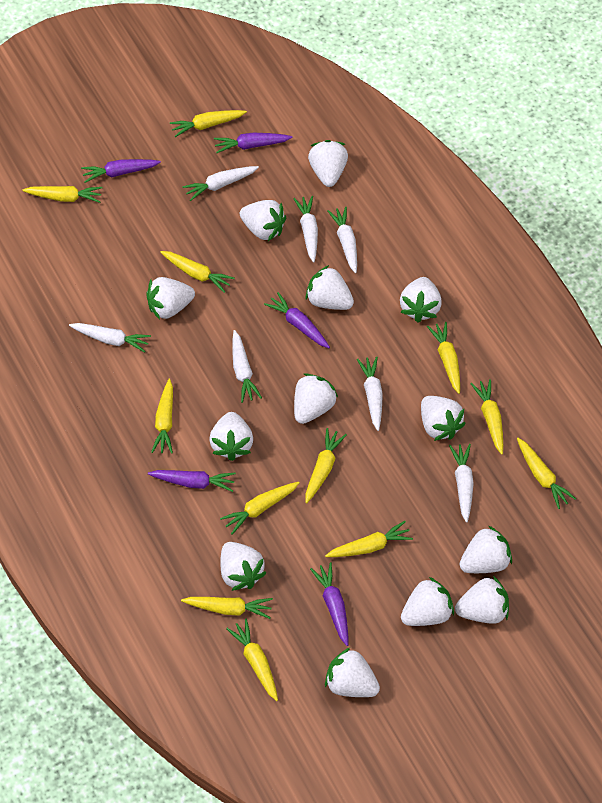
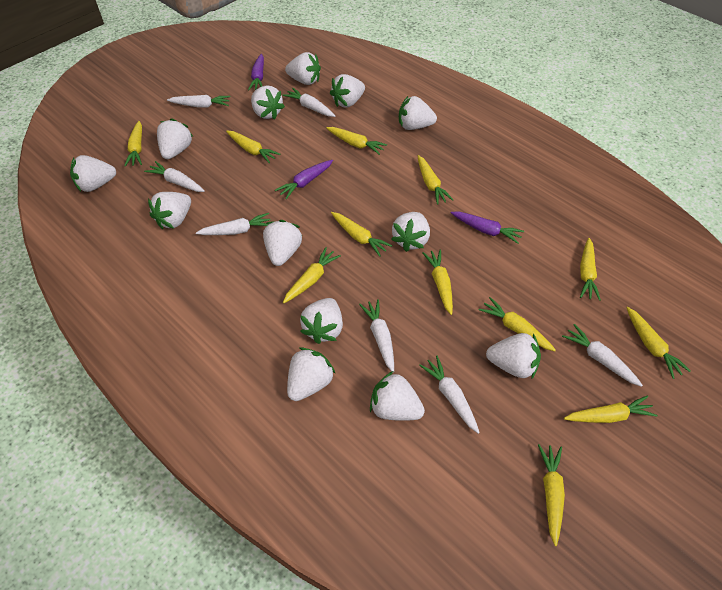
purple carrot: [81,159,161,183] [148,470,236,492] [214,133,293,153] [264,292,330,348] [310,562,348,646] = 5 -> [248,54,264,90] [275,160,333,199] [451,212,524,244] = 3

